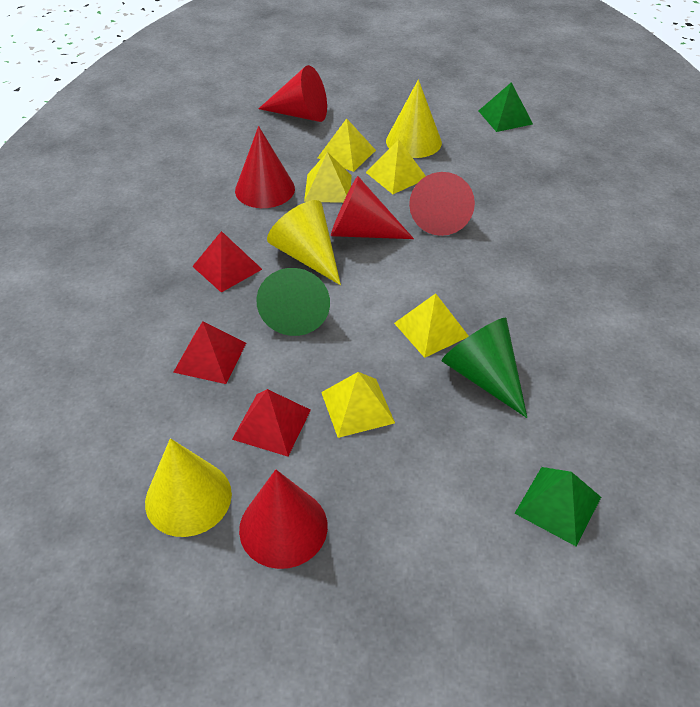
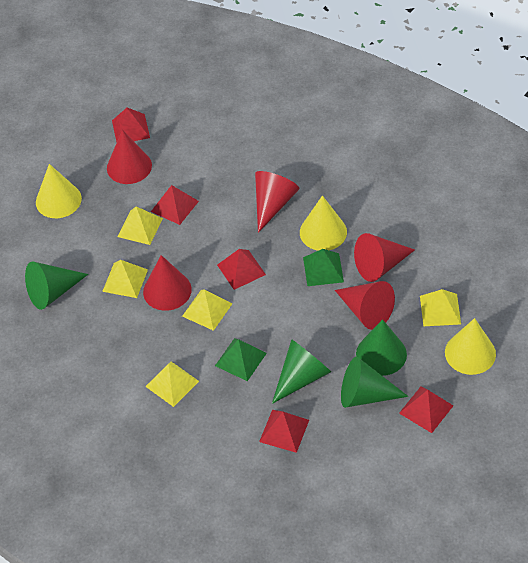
green cone: [256,268,330,336] [441,318,527,418] = 2 -> [25,261,88,310] [272,339,331,404] [341,357,408,408] [356,319,407,376] = 4
red pyramid: [173,321,246,384] [192,231,262,293] [232,389,311,457] = 3 -> [112,108,150,142] [151,185,199,225] [217,249,266,290] [259,410,309,453] [399,387,453,433] = 5

